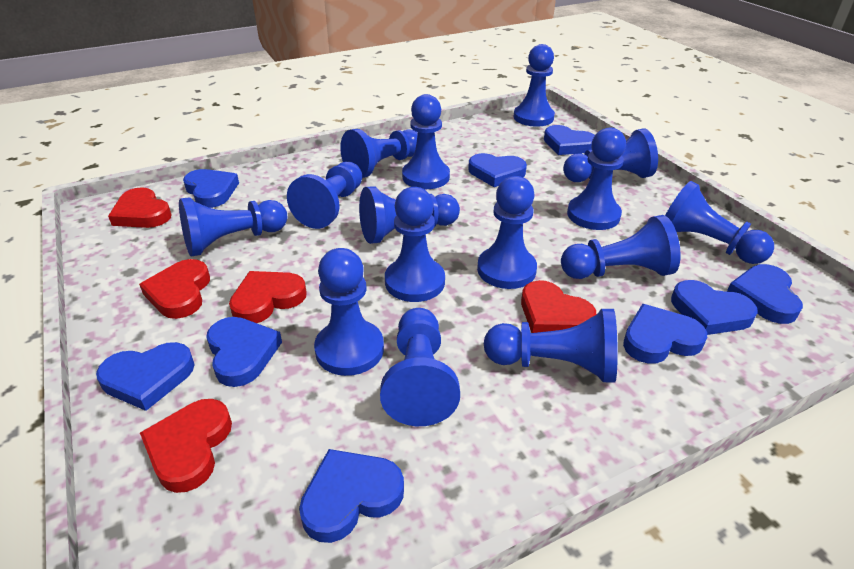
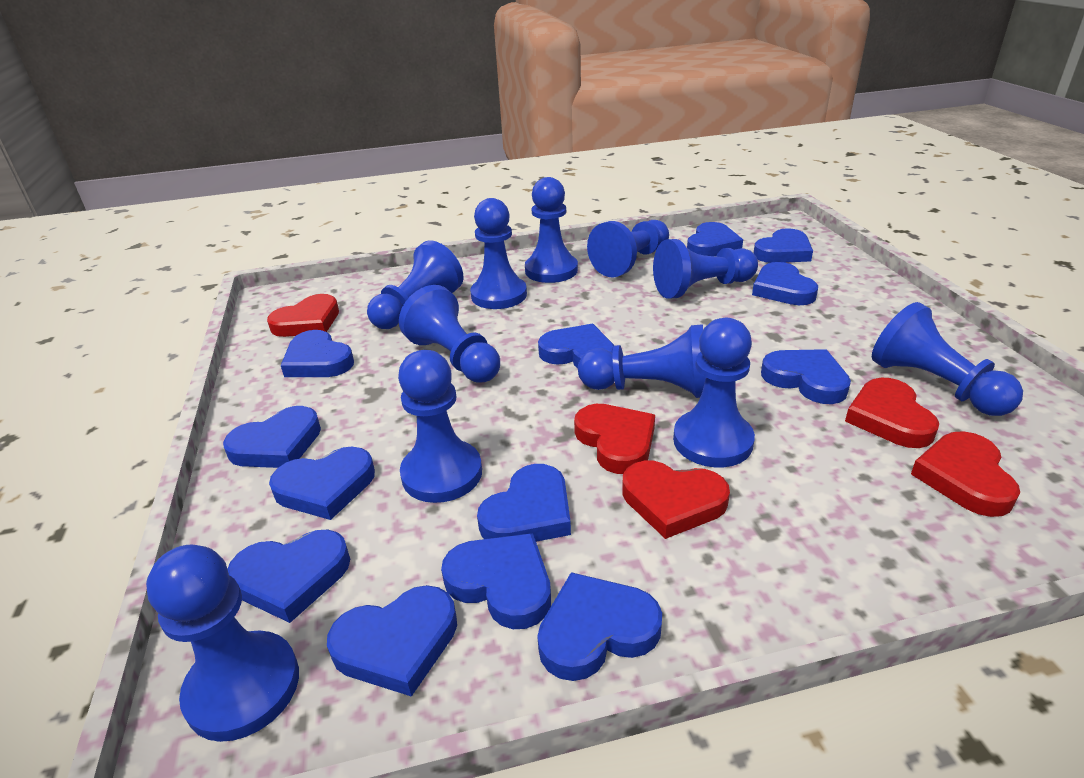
blue heart: [96,342,195,411] [183,169,239,208] [206,317,282,387] [299,449,404,543] [468,153,527,187] [544,125,595,155] [623,304,707,364] [671,280,758,335] [727,264,803,324] = 9 -> [223,406,321,468] [228,530,350,623] [269,446,375,520] [281,330,354,377] [327,585,457,697] [441,533,551,629] [477,464,571,542] [537,572,662,681] [538,324,614,368] [687,222,743,256] [752,262,818,305] [754,228,813,263] [761,349,851,404] = 13
blue pawn: [179,197,287,256] [287,162,362,229] [314,248,384,376] [340,129,418,178] [359,186,460,244] [380,308,460,426] [385,187,445,302] [402,94,450,189] [477,176,537,289] [484,309,618,383] [514,44,555,127] [561,215,681,279] [563,128,658,182] [567,127,626,230] [665,181,774,264] = 15 -> [146,545,299,742] [367,240,463,329] [398,350,482,503] [399,285,500,383] [470,198,527,309] [525,177,578,283] [578,324,706,398] [587,220,669,277] [653,239,758,299] [673,318,755,467] [872,302,1023,416] = 11

